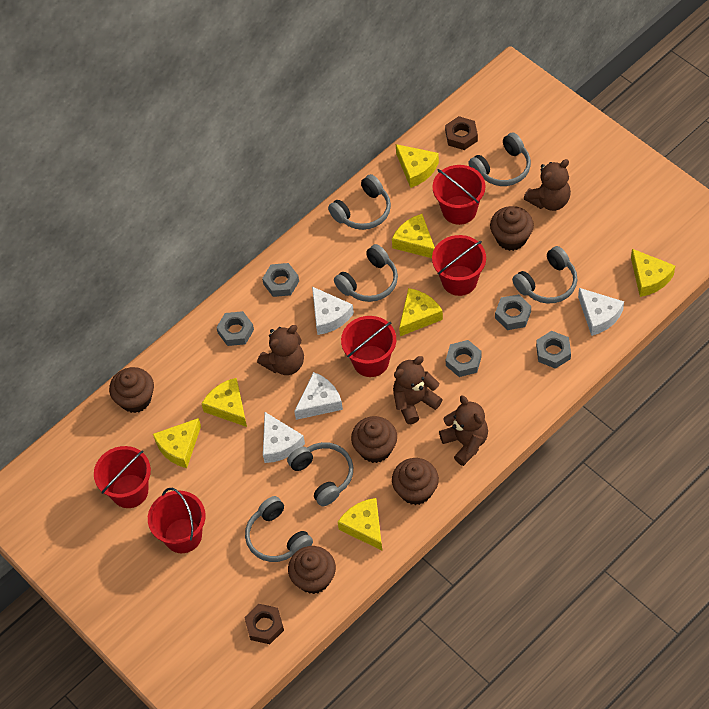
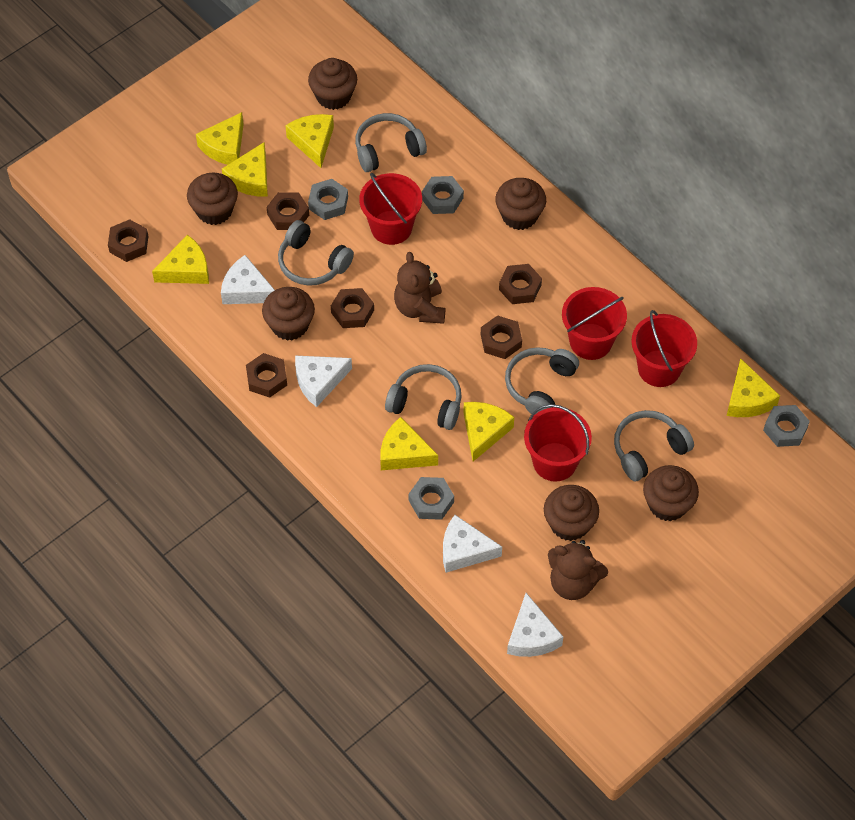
brown cupcake: [109,367,154,413] [288,546,336,594] [351,416,397,463] [392,458,439,505] [490,206,534,251] = 5 -> [187,173,238,225] [262,287,315,341] [308,58,357,110] [495,178,546,230] [544,485,599,541] [643,465,699,521] = 6
brown nut: [244,604,284,644] [445,116,478,150] = 2 -> [108,219,148,262] [246,353,287,398] [267,192,309,230] [331,288,374,328] [481,315,522,359] [499,264,542,304] = 6
brown teddy bear: [257,325,304,375] [393,356,443,424] [439,396,488,466] [524,159,571,211] = 4 -> [394,252,445,324] [548,540,608,600] = 2
grey headphones: [245,496,313,562] [287,442,353,506] [328,174,391,230] [334,244,398,302] [468,133,531,186] [512,246,577,304] = 6 -> [278,220,354,286] [355,113,427,172] [385,364,462,430] [505,347,579,415] [614,410,694,481] = 5
grey nut: [216,311,254,346] [262,263,299,297] [446,340,482,377] [495,294,531,330] [536,331,571,369] = 5 -> [308,179,348,220] [409,477,454,520] [422,176,464,214] [763,405,810,447] = 4
red bucket: [94,446,151,508] [148,488,206,553] [341,316,396,377] [432,235,486,296] [433,165,485,225] = 5 -> [359,173,422,245] [524,404,592,482] [562,287,627,360] [631,310,697,387] = 4

